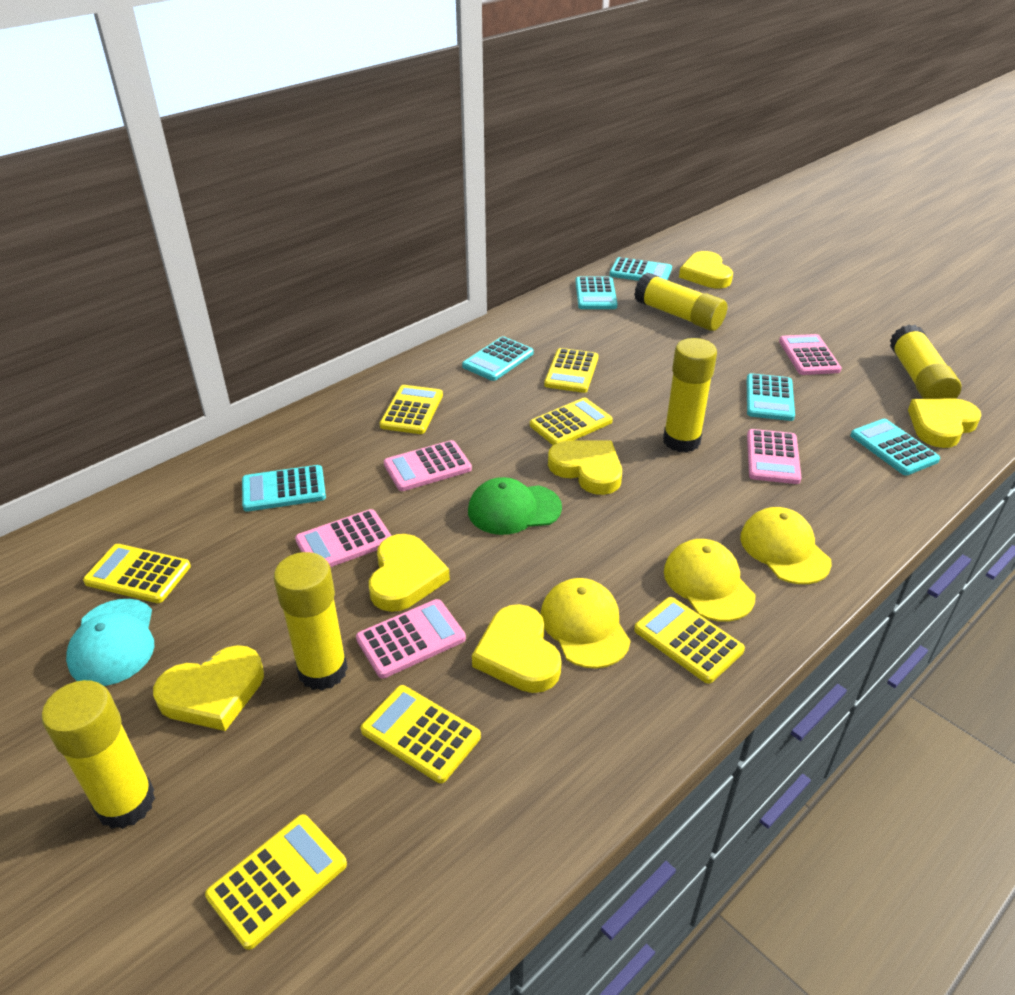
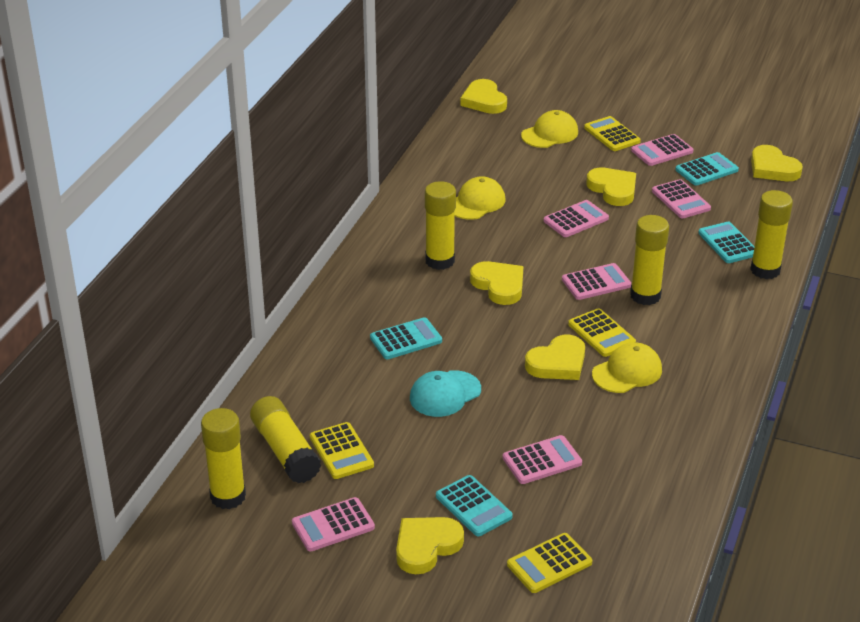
green cap: [468,477,562,535] = 1 -> none = 0
pink calculator: [295,509,391,567] [356,599,466,678] [384,440,472,491] [747,429,802,484] [779,334,842,375] = 5 -> [292,497,375,552] [503,435,582,484] [544,200,609,237] [562,263,631,300] [631,134,693,166] [652,179,711,218] = 6
turquoise calculator: [242,465,326,512] [462,336,534,381] [575,277,617,309] [609,257,672,281] [747,373,795,421] [850,419,940,475] = 6 -> [370,317,442,359] [436,475,513,536] [675,152,739,186] [698,221,754,263] = 4
yellow calculator: [83,544,191,603] [205,814,347,950] [361,685,481,783] [380,385,443,434] [530,397,613,445] [544,348,599,393] [634,597,745,684] = 7 -> [310,422,374,479] [507,533,593,593] [568,308,636,357] [584,116,641,151] = 4

